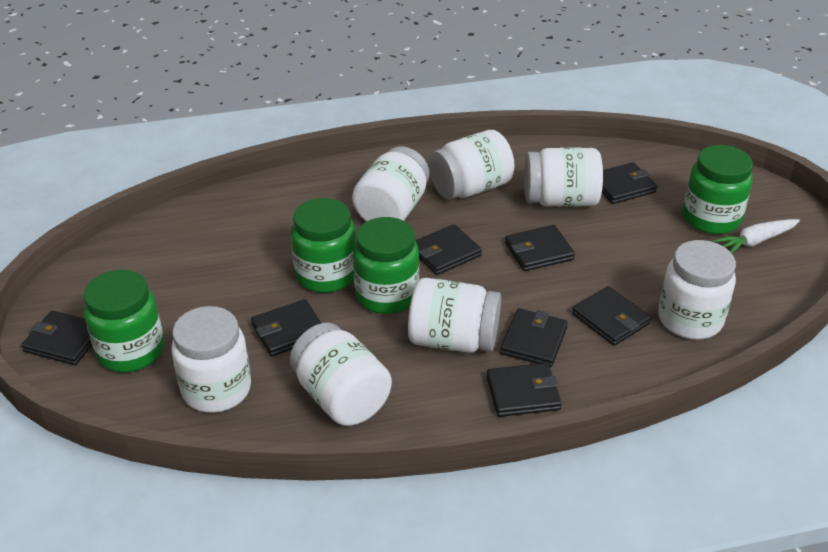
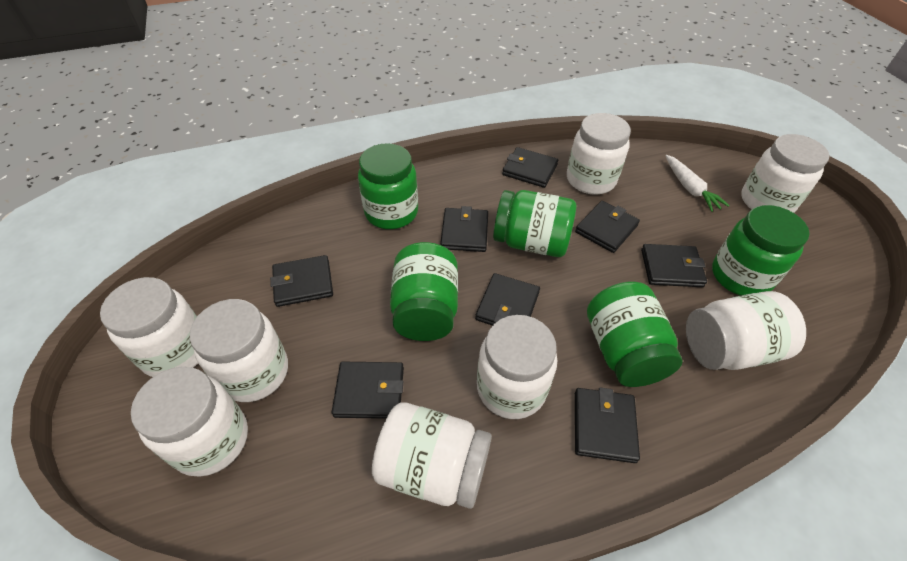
green jar: [84,270,164,372] [291,198,356,293] [353,217,419,314] [683,145,753,234] = 4 -> [358,143,418,229] [390,242,458,341] [493,190,576,257] [587,282,683,387] [712,205,810,296] = 5
white jar: [172,306,251,413] [290,323,392,426] [352,146,429,222] [408,278,501,353] [429,130,514,200] [524,148,603,207] [658,240,736,339] = 7 -> [100,277,198,377] [131,367,248,477] [190,299,288,402] [372,403,492,509] [477,315,557,419] [567,113,631,195] [686,291,806,370] [741,134,830,213] = 8

